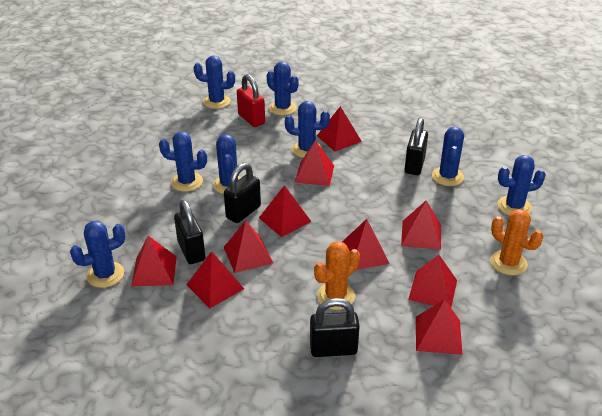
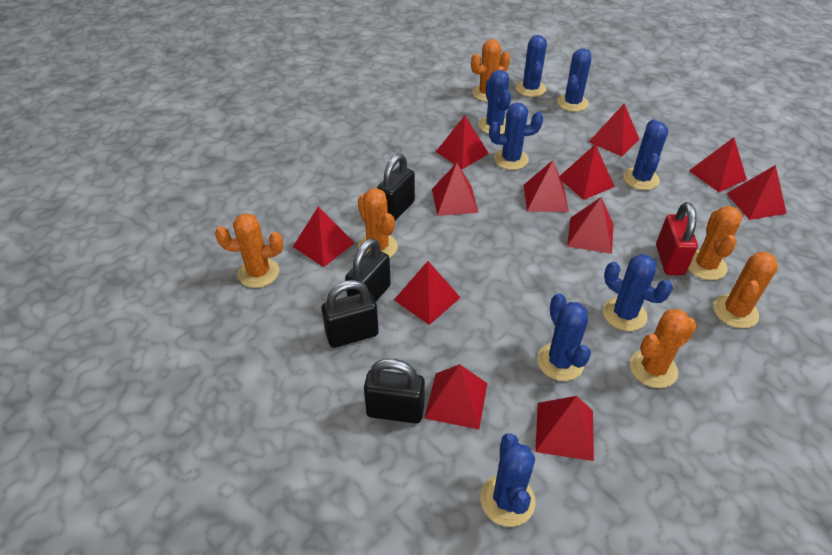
orange cactus: [314,241,360,310] [490,209,543,275] = 2 -> [215,213,283,288] [358,188,398,258] [471,39,510,101] [630,309,697,388] [688,206,742,280] [713,252,778,328] = 6
red pyramid: [131,236,177,286] [186,251,244,308] [224,220,273,273] [259,185,311,237] [295,141,334,186] [317,106,362,151] [342,219,390,270] [401,201,441,250] [408,255,457,307] [416,300,463,355] = 10 -> [293,207,354,267] [394,261,461,325] [424,364,488,430] [432,163,479,216] [436,115,489,169] [523,160,569,212] [535,396,594,461] [560,144,615,200] [567,197,614,254] [589,104,639,156] [689,137,747,192] [726,165,787,220] = 12

